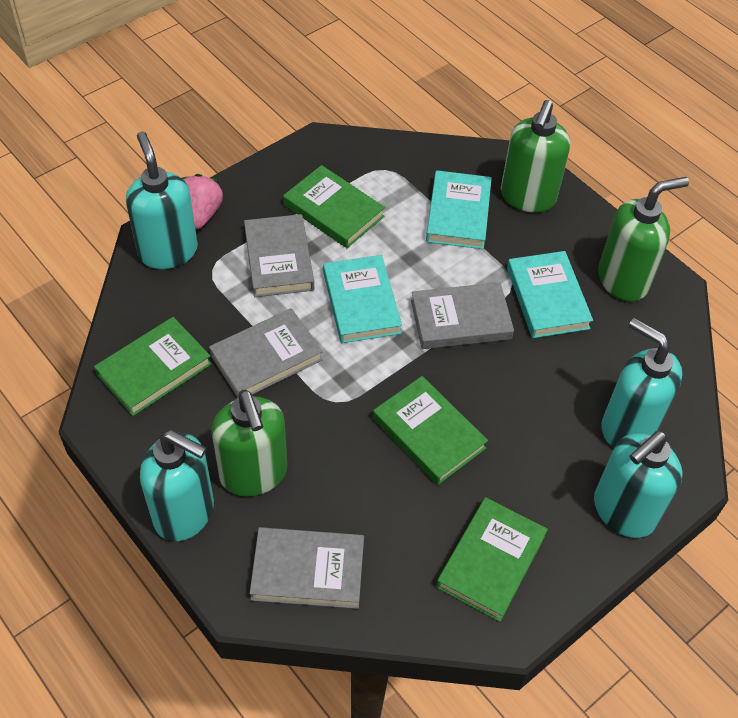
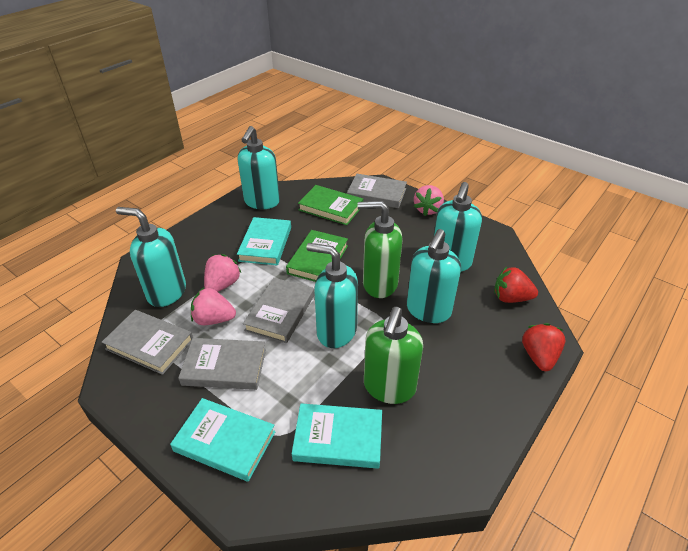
green book: [94,317,212,416] [283,165,385,248] [373,376,488,485] [436,497,548,622] = 4 -> [286,230,348,282] [298,185,363,225] = 2
green soap dispenser: [211,390,287,497] [501,100,570,213] [598,177,689,302] = 3 -> [358,201,402,298] [364,307,423,404] = 2
pink strawberry: [182,174,223,229] = 1 -> [191,287,236,325] [204,254,241,292] [414,185,444,216] = 3
red strawberry: none = 0 -> [494,267,538,303] [522,323,565,371] = 2
turquoise soap dispenser: [126,132,198,269] [140,430,214,541] [594,431,682,538] [601,318,682,447] = 4 -> [116,207,186,307] [238,126,280,209] [306,243,358,348] [407,229,461,323] [433,182,482,272] = 5

